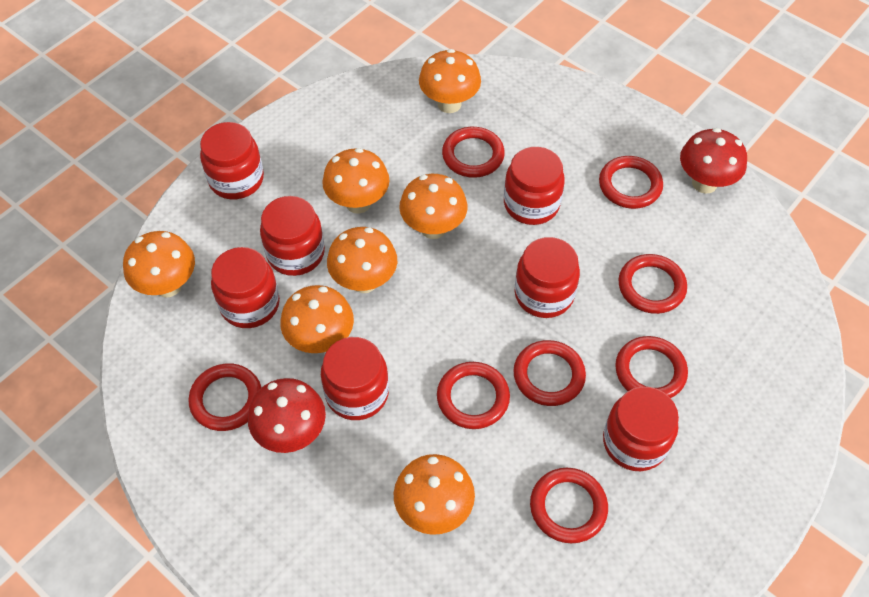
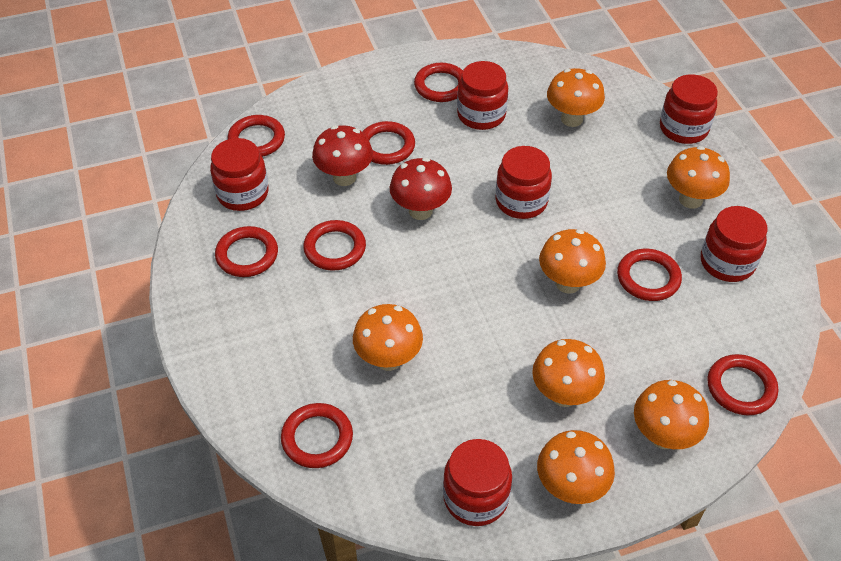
red jar: [200,122,264,199] [211,247,280,328] [260,196,325,276] [321,337,389,420] [504,147,565,225] [515,237,580,318] [603,387,679,471] = 7 -> [210,138,269,211] [443,439,512,526] [457,61,508,130] [495,146,552,219] [660,74,718,144] [701,206,768,282] = 6

